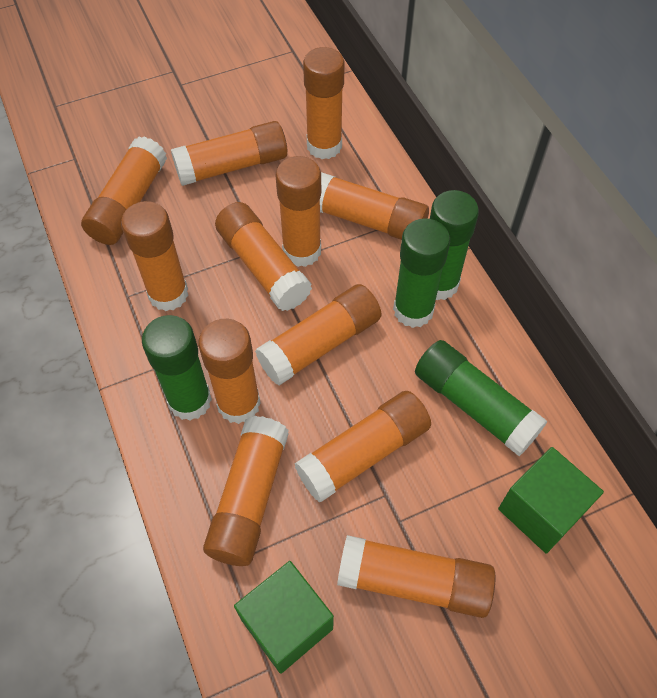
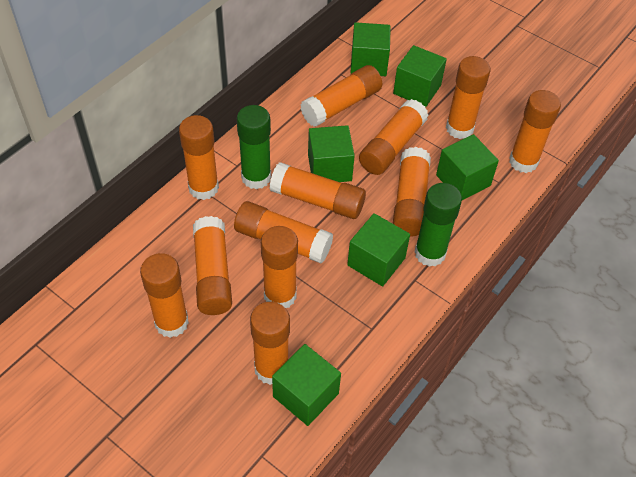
green cube: [234,561,334,674] [498,447,604,554] = 2 -> [272,344,341,426] [308,125,355,182] [347,213,410,286] [351,22,391,76] [393,45,447,107] [436,134,499,200] = 6
green glue stick: [142,315,212,421] [393,218,450,328] [415,340,548,456] [430,190,479,300] = 4 -> [237,105,271,189] [414,183,462,267] = 2

